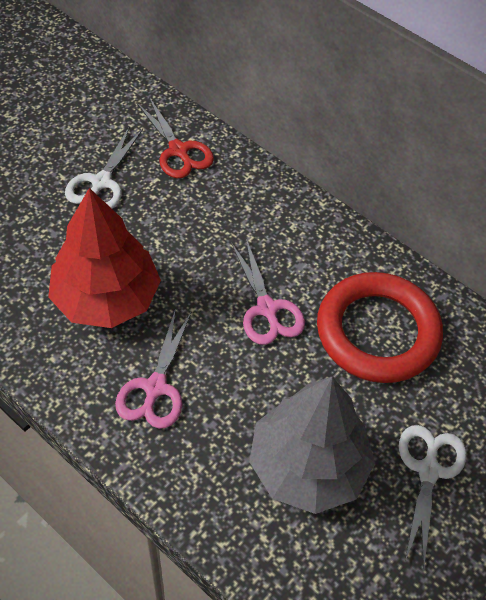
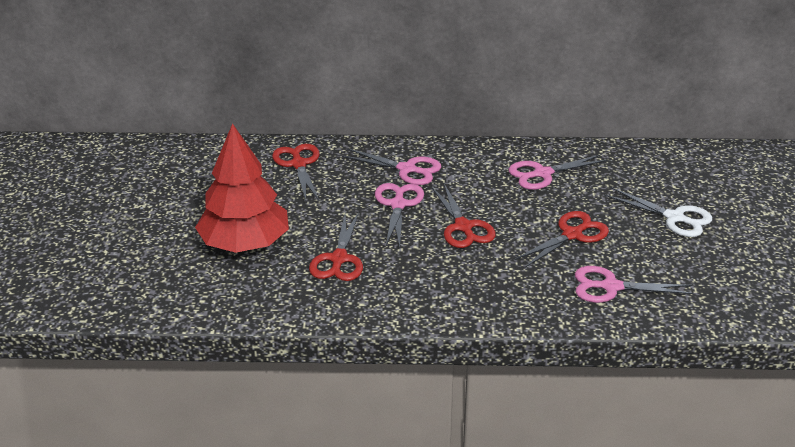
grey tree: [249,376,375,514] = 1 -> none = 0
pink scissors: [115,309,192,429] [231,239,305,345] = 2 -> [342,148,441,185] [375,183,424,247] [508,155,607,190] [575,266,694,303] = 4
red ring: [317,272,443,383] = 1 -> none = 0
red scissors: [137,97,214,178] = 1 -> [272,144,320,201] [309,212,363,281] [431,184,496,248] [514,211,609,268] = 4
white scissors: [65,126,143,209] [399,425,466,567] = 2 -> [605,188,712,237] = 1

